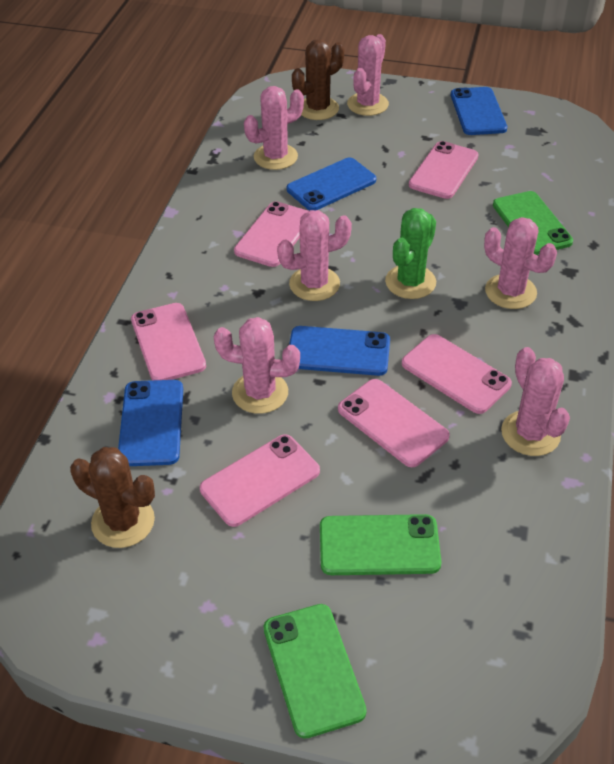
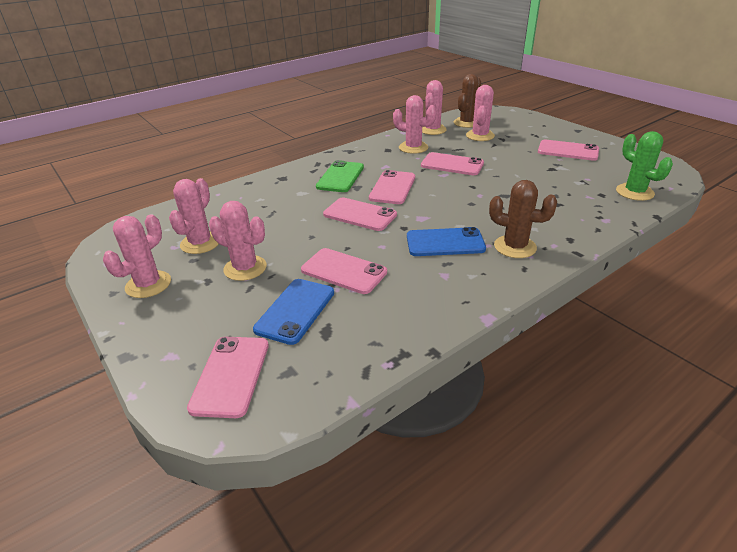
blue phone: [118,380,183,466] [287,158,376,210] [289,326,390,376] [451,87,507,135] = 4 -> [253,279,334,345] [407,227,486,256] = 2
green phone: [264,604,367,739] [320,514,442,575] [493,191,573,255] = 3 -> [316,160,364,192] = 1

